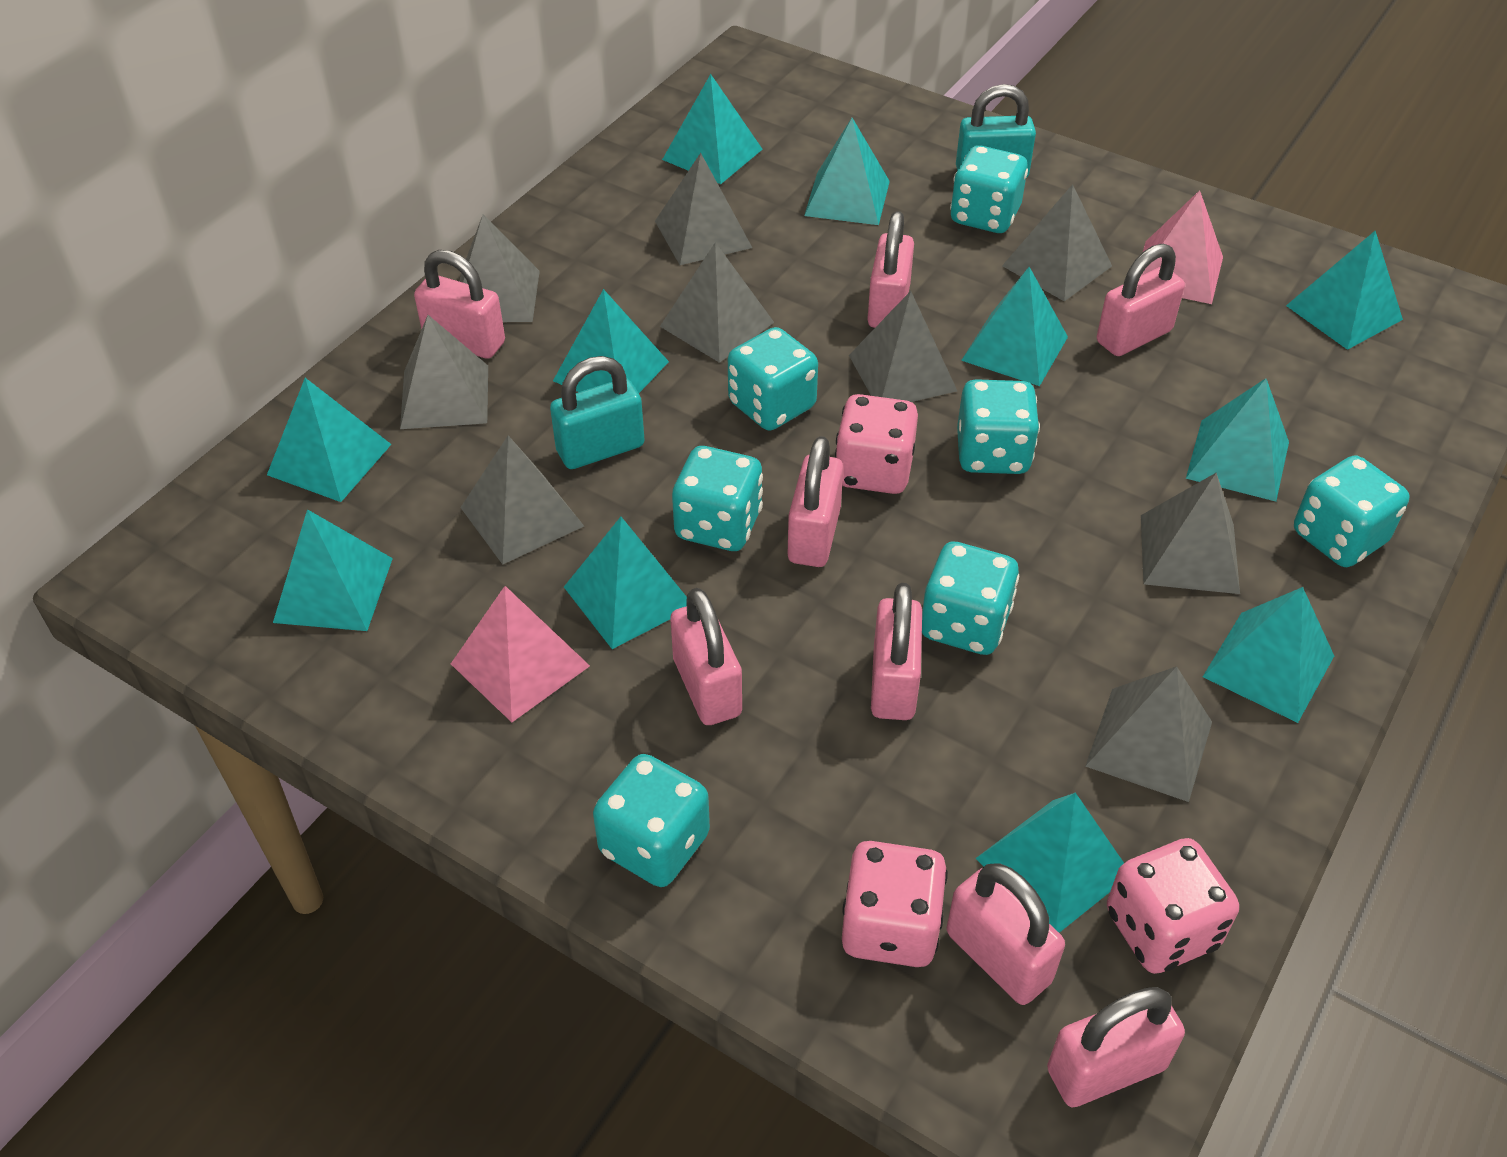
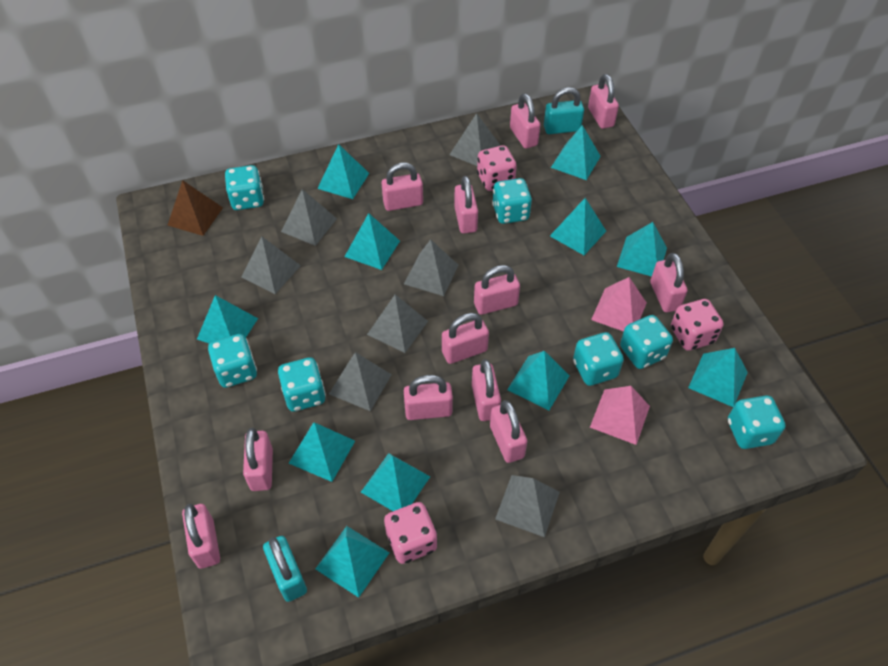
brown pyramid: none = 0 -> [168,180,223,236] = 1
grey pyramid: [400,315,488,429] [459,214,540,322] [460,436,584,565] [655,153,752,265] [660,242,774,363] [849,291,957,402] [1002,184,1112,301] [1085,666,1212,802] [1141,473,1240,594] = 9 -> [241,236,301,294] [281,189,337,246] [329,352,392,411] [367,294,428,353] [404,240,458,296] [450,113,501,166] [495,475,560,537] = 7
pink padlock: [414,250,505,359] [670,588,742,725] [788,436,843,567] [867,211,914,328] [871,583,922,720] [946,863,1065,1005] [1047,987,1185,1107] [1097,244,1185,356] = 8 -> [182,504,220,569] [243,428,273,491] [382,163,423,211] [404,375,453,420] [442,313,489,364] [454,176,478,233] [472,359,501,421] [474,265,520,315] [490,400,527,463] [510,93,540,149] [588,74,619,129] [650,253,688,312] = 12

